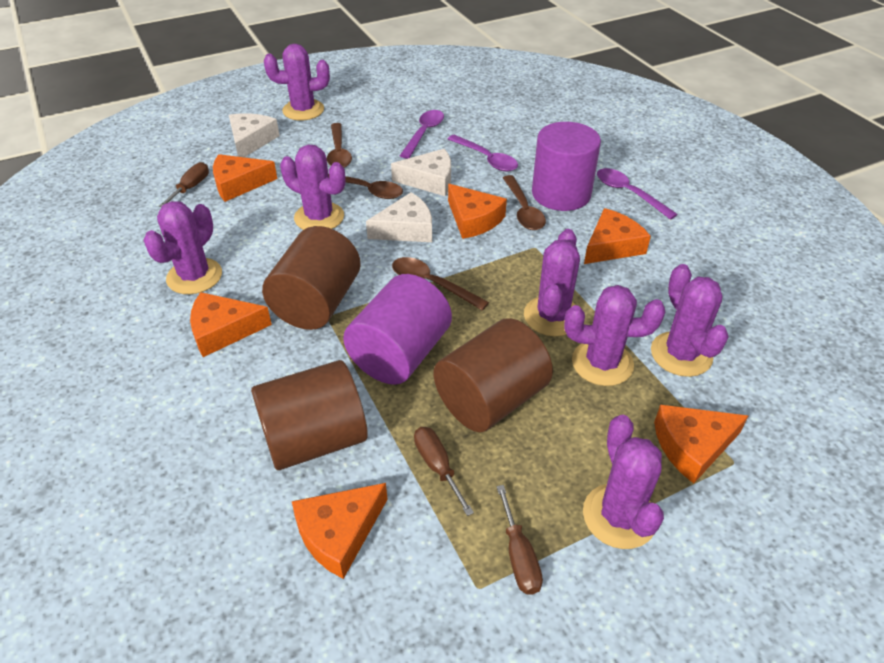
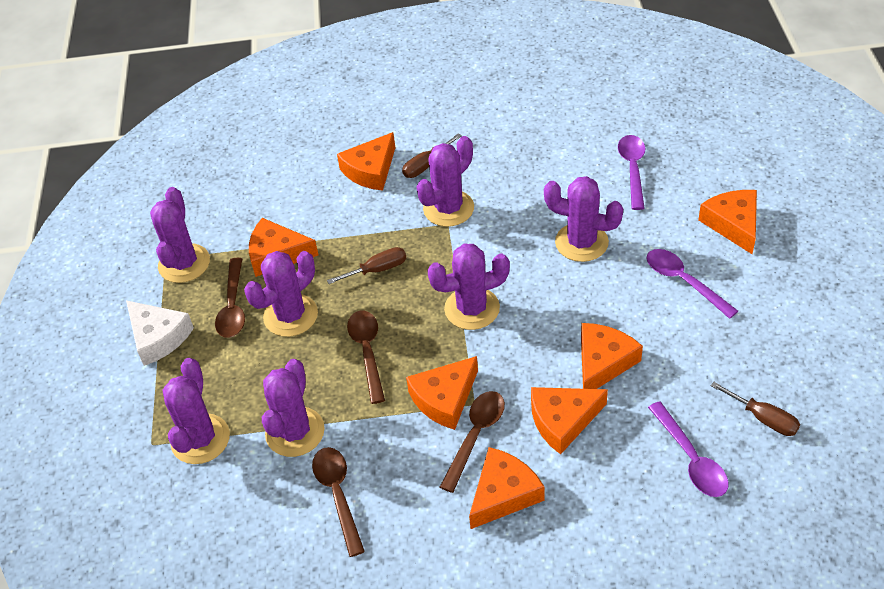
brown cylinder: [251,360,368,470] [262,226,361,330] [434,318,553,432] = 3 -> none = 0
orange cheese: [190,292,272,357] [213,154,277,202] [292,483,388,579] [448,184,507,239] [584,208,651,264] [654,405,748,484] = 6 -> [249,218,318,277] [337,132,395,191] [406,356,478,430] [469,447,545,529] [531,387,608,454] [581,323,643,389] [698,190,757,254] = 7
purple cylinder: [343,274,452,385] [532,122,601,211] = 2 -> none = 0
white cheese: [229,113,280,157] [366,192,432,242] [391,149,451,196] = 3 -> [126,300,194,366] = 1

